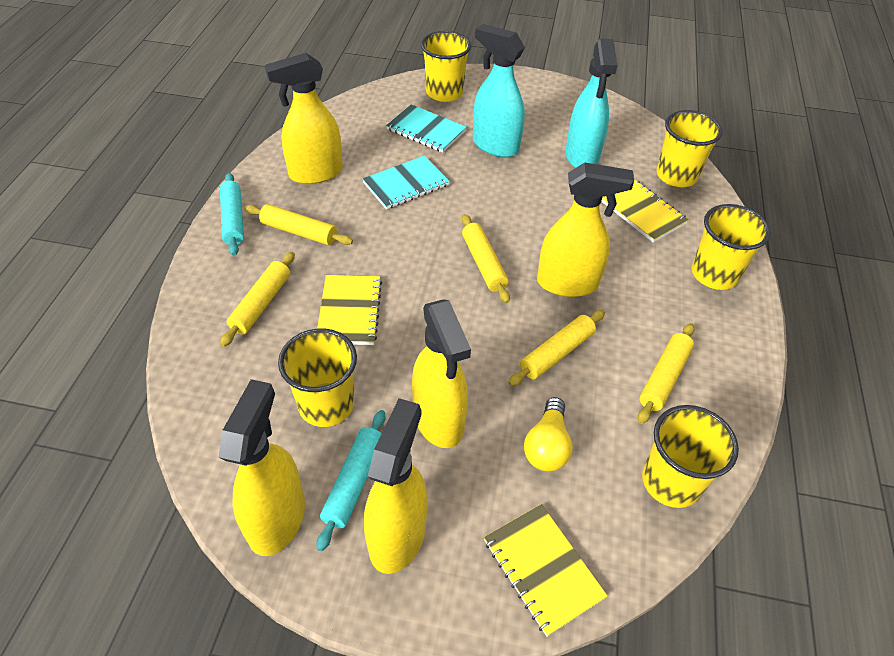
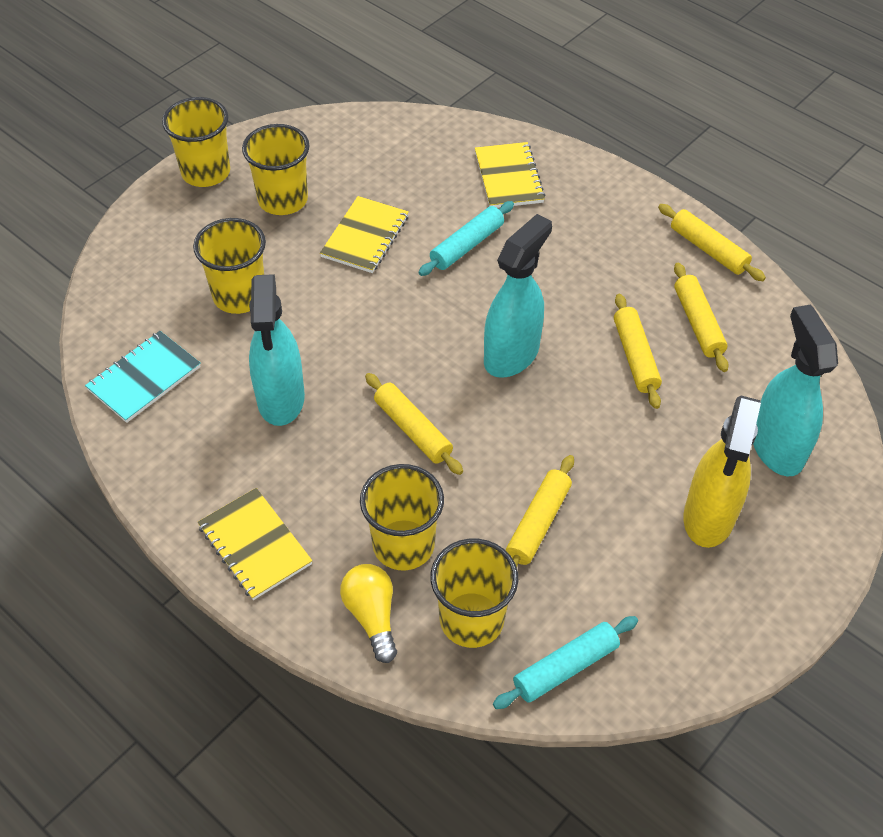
turquoise notebook: [363,156,450,209] [386,104,467,153] = 2 -> [85,331,201,423] = 1
turquoise spray bottle: [473,24,525,158] [565,39,617,168] = 2 -> [249,274,305,426] [484,214,552,378] [753,305,838,476] = 3
yellow spray bottle: [219,379,305,556] [265,53,343,184] [364,398,427,574] [412,300,471,448] [537,162,634,297] = 5 -> [683,395,761,548] = 1

